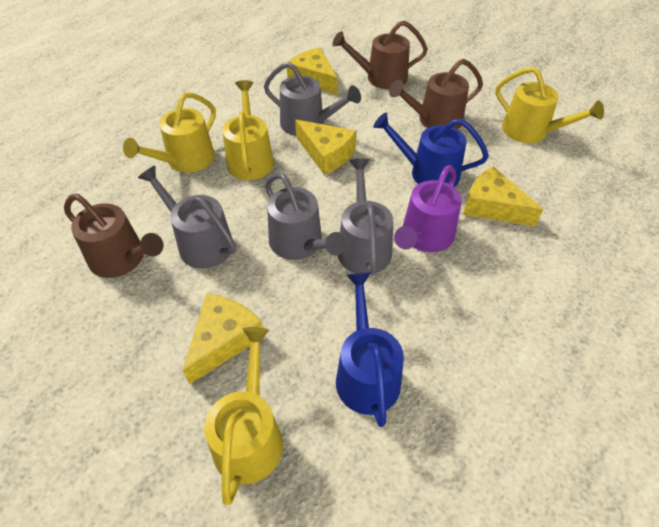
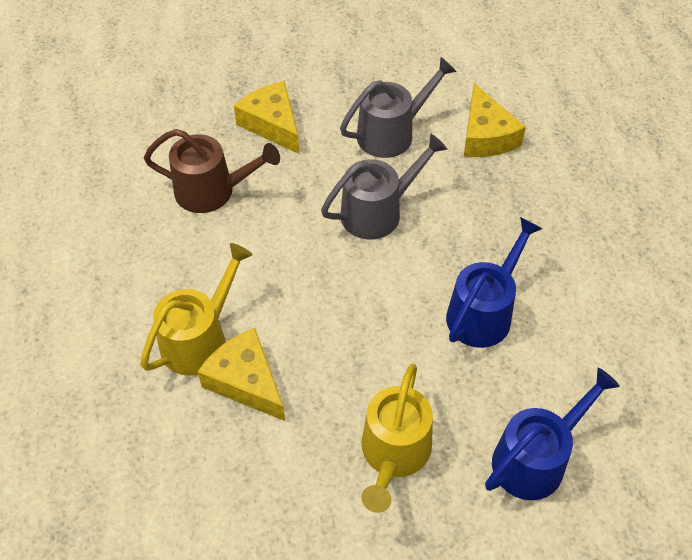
brown watering can: [64,194,164,278] [332,20,428,89] [389,59,483,129] = 3 -> [144,129,280,213] = 1
grey watering can: [138,166,236,269] [264,62,361,136] [265,173,346,260] [338,159,393,275] = 4 -> [321,134,447,240] [340,57,457,158] = 2
purple watering can: [394,165,462,252] = 1 -> none = 0
yellow cheese: [182,293,265,384] [287,47,337,95] [295,119,356,175] [463,166,543,226] = 4 -> [198,328,285,421] [234,81,299,154] [464,83,526,157] = 3
yellow watering can: [123,92,216,172] [204,327,283,505] [223,80,274,180] [496,67,604,143] = 4 -> [140,243,253,376] [361,364,433,513] = 2

